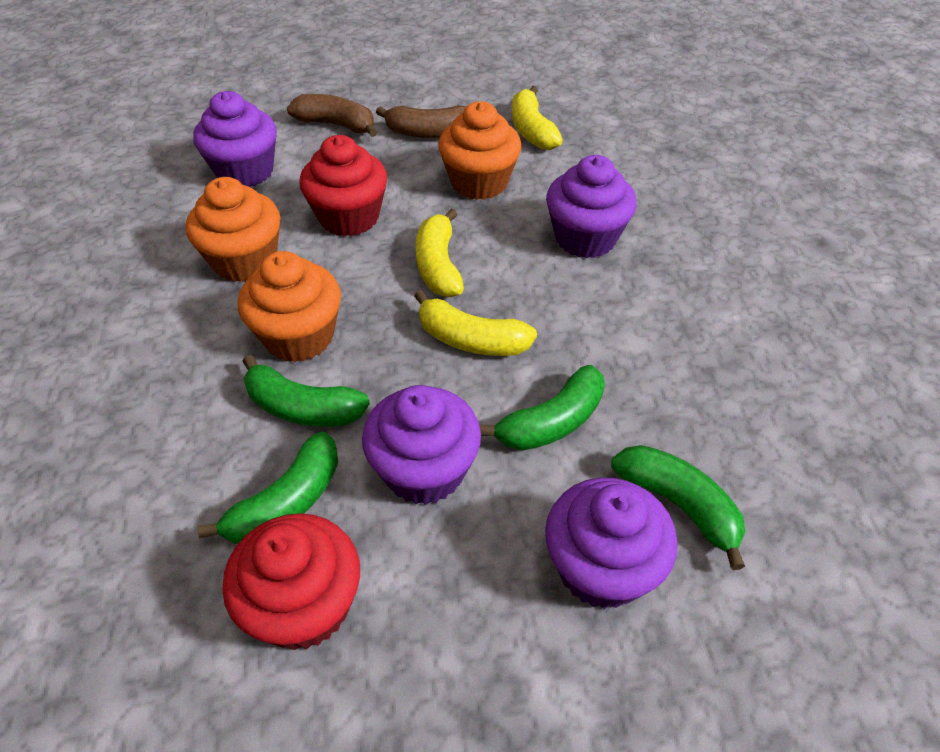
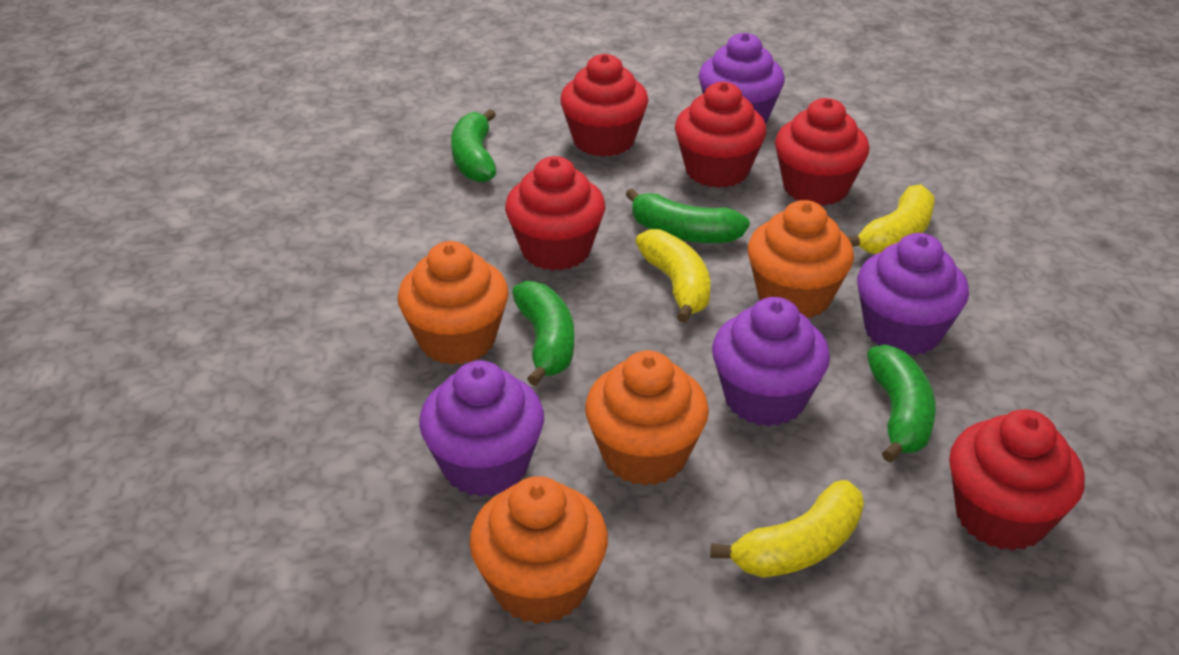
brown banana: [287,94,377,137] [376,105,466,138] = 2 -> none = 0
orange cupcake: [186,177,281,282] [238,251,341,362] [438,101,522,200] = 3 -> [398,241,509,365] [469,476,608,624] [585,350,709,486] [748,200,854,318] = 4
red cupcake: [222,513,360,650] [299,135,387,237] = 2 -> [505,156,605,271] [560,54,648,157] [675,82,766,188] [775,98,869,206] [949,409,1085,551] = 5

